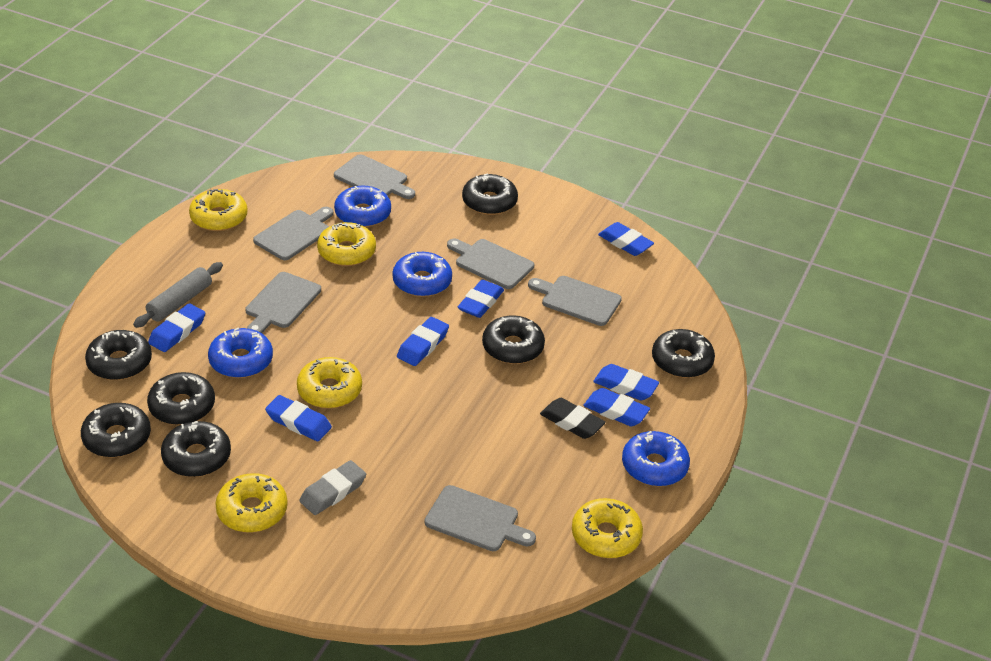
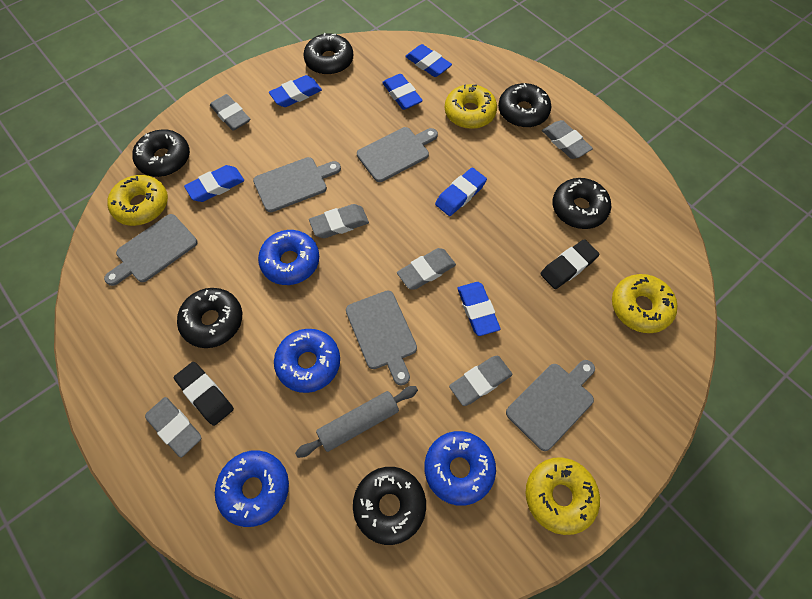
black donut: [81,403,151,458] [85,330,152,380] [147,372,215,425] [161,421,231,477] [462,173,518,215] [482,315,545,364] [652,329,715,378] = 7 -> [132,129,190,177] [177,288,242,348] [303,33,353,75] [353,467,426,545] [498,83,551,128] [552,178,611,229] = 6
black eraser: [540,398,606,439] = 1 -> [174,362,234,426] [540,239,600,289] = 2
blue eraser: [148,303,205,352] [265,395,332,441] [397,317,449,366] [458,280,504,318] [583,388,650,426] [593,364,659,401] [598,222,654,256] = 7 -> [184,165,244,202] [269,75,322,107] [382,74,423,110] [405,44,452,77] [435,168,487,216] [457,282,501,336] = 6
grey cutting board: [245,272,321,333] [253,207,334,260] [334,154,415,199] [425,485,536,551] [447,238,534,289] [528,276,622,326] = 6 -> [104,214,197,286] [253,157,341,212] [346,291,417,385] [357,127,438,182] [506,360,595,451] = 5
grey eraser: [299,460,366,515] = 1 -> [145,397,201,458] [210,94,250,131] [309,204,369,238] [397,248,456,290] [449,356,513,406] [542,120,593,159] = 6
yellow donut: [189,189,248,231] [215,473,288,533] [297,357,362,408] [317,222,376,266] [572,498,643,558] = 5 -> [107,175,168,226] [445,84,497,129] [526,457,600,535] [612,274,678,333] = 4

